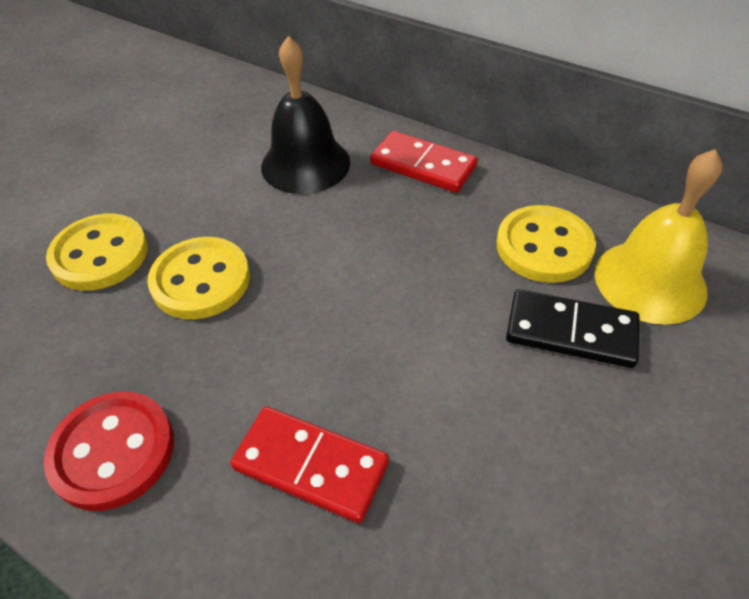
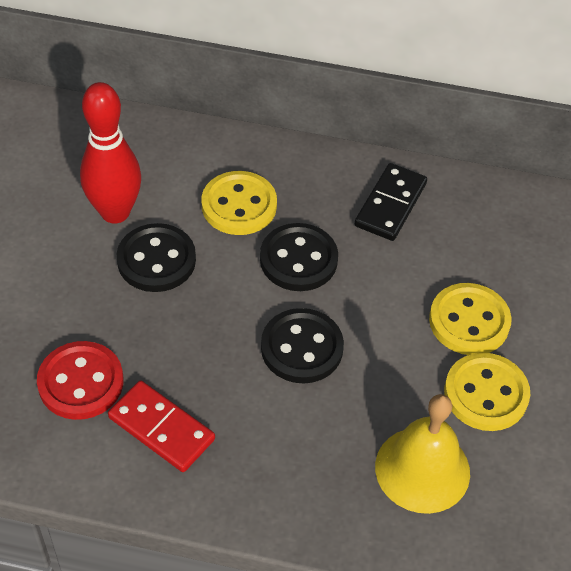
black bell: [261,36,350,194] = 1 -> none = 0
black button: none = 0 -> [117,223,196,292] [260,223,338,291] [261,308,344,383] = 3
red bowling pin: none = 0 -> [80,82,141,223] = 1
red domino: [230,406,389,523] [370,131,478,193] = 2 -> [108,381,215,472] = 1

